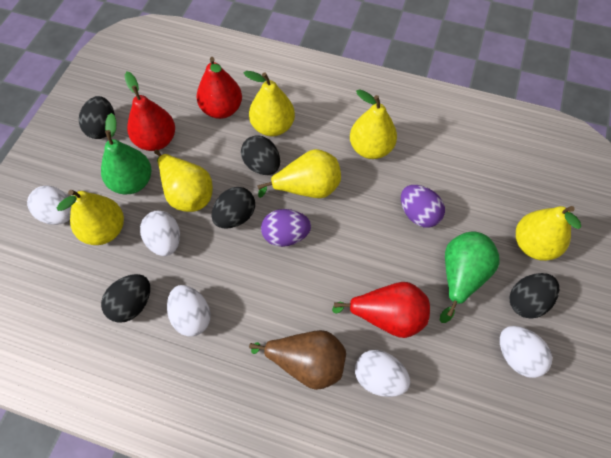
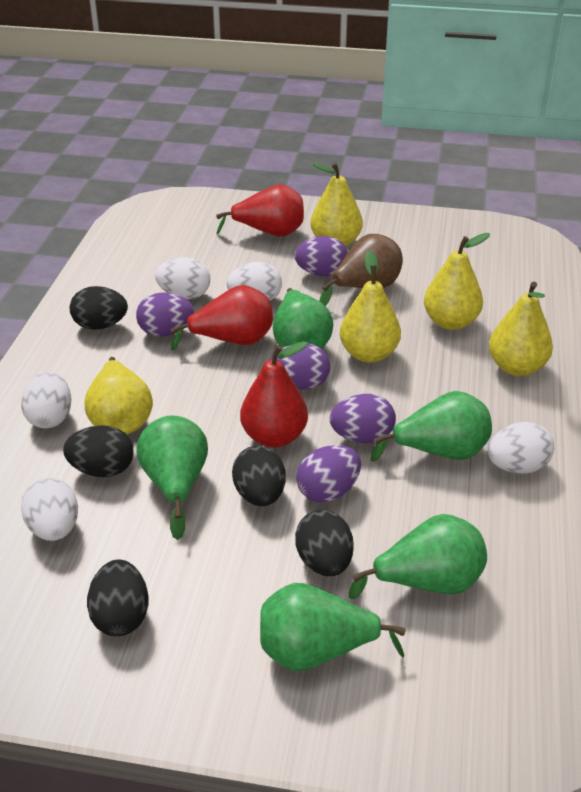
green pear: [101,113,152,195] [440,231,500,323] = 2 -> [136,415,208,540] [260,583,406,671] [273,288,333,349] [349,514,487,600] [371,391,492,462] = 5
purple egg: [261,209,311,247] [401,185,445,227] = 2 -> [136,293,195,337] [270,343,330,390] [295,236,348,276] [296,445,361,502] [330,394,396,443] = 5
yellow pear: [57,190,124,245] [154,150,213,212] [244,71,295,136] [258,149,341,198] [350,89,397,159] [516,206,581,261] = 6 -> [84,357,153,435] [311,163,363,247] [340,250,401,363] [424,233,490,330] [489,282,553,376] = 5

